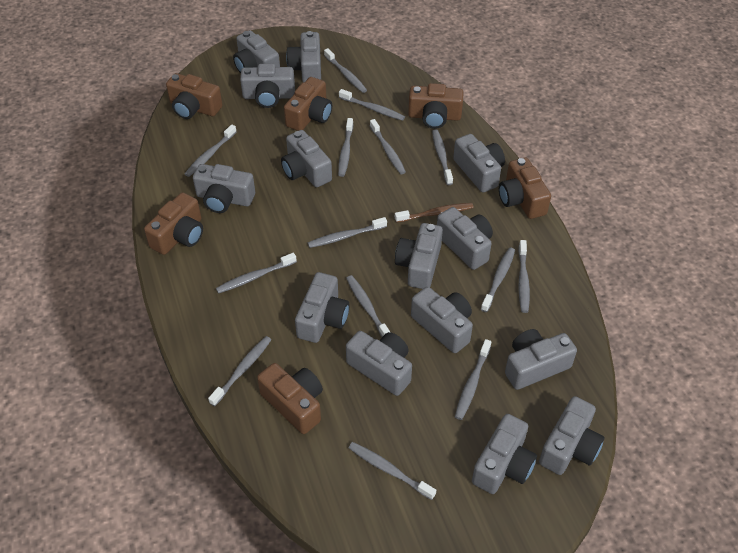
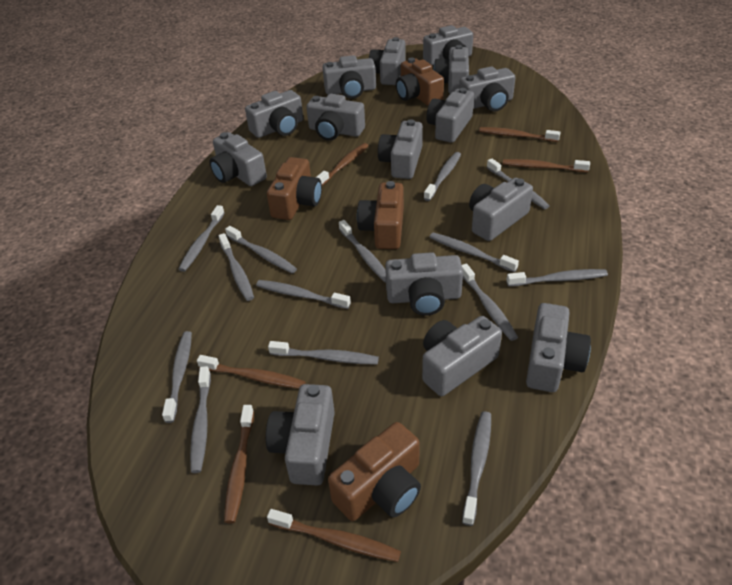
brown camera: [144,192,203,255] [166,73,223,119] [257,363,323,434] [284,77,332,131] [408,83,464,129] [499,157,551,219] = 6 -> [267,157,322,220] [328,422,421,521] [357,181,404,249] [396,58,444,106] = 4
brown toothbrush: [395,203,474,223] = 1 -> [197,355,305,389] [224,405,254,523] [267,509,401,562] [316,143,369,186] [479,127,561,142] [503,159,590,172] = 6
grey camera: [193,164,255,213] [233,30,280,73] [240,64,295,108] [281,130,332,187] [286,31,321,83] [295,272,349,343] [346,331,412,396] [395,223,443,289] [411,287,473,353] [437,207,493,270] [453,134,505,192] [472,414,537,494] [505,329,577,390] [539,396,605,475] = 14 -> [209,132,267,186] [245,90,303,138] [266,384,335,486] [307,94,365,141] [322,55,376,99] [369,37,406,85] [378,119,423,179] [385,252,463,316] [422,316,502,396] [423,25,473,66] [426,88,474,143] [433,45,469,94] [459,66,515,112] [469,178,533,241] [526,303,591,392] = 15

